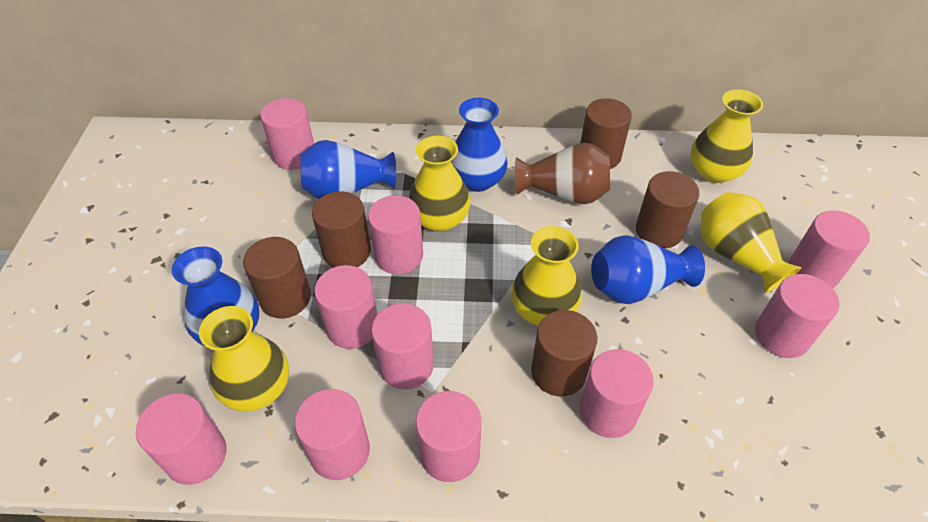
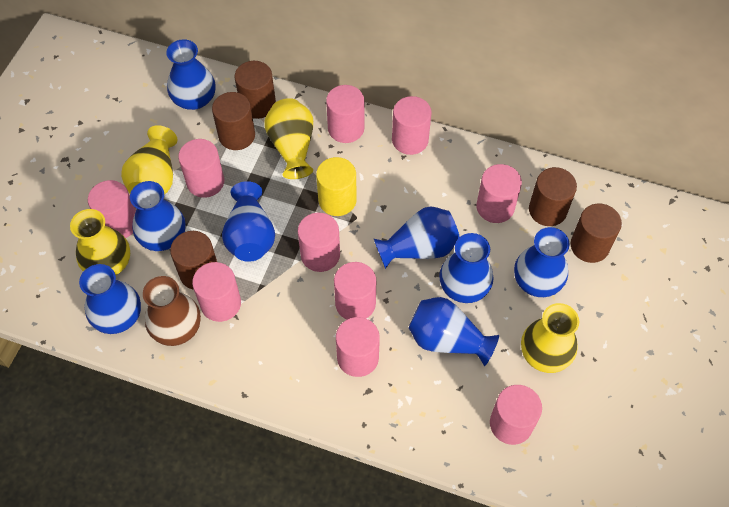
blue vase: [172,246,259,347] [300,140,396,199] [451,98,508,192] [591,235,705,304] = 4 -> [79,264,141,334] [130,181,185,251] [166,39,216,110] [222,181,275,262] [374,206,460,269] [409,297,499,366] [439,233,494,303] [514,227,570,297] = 8
yellow cylinder: none = 0 -> [316,157,357,216] = 1
yellow vase: [199,306,289,412] [409,136,471,232] [511,226,582,326] [691,89,763,183] [701,192,802,293] = 5 -> [70,209,130,276] [121,125,178,195] [264,98,313,179] [521,303,579,373] = 4

